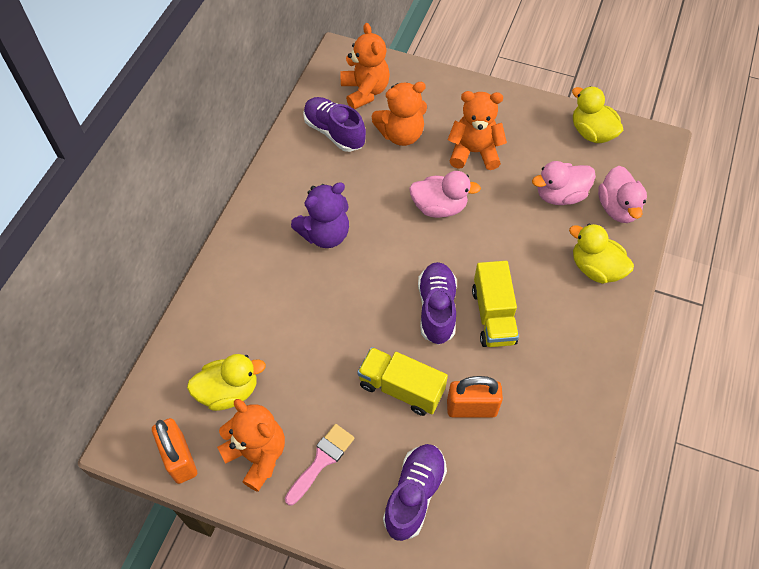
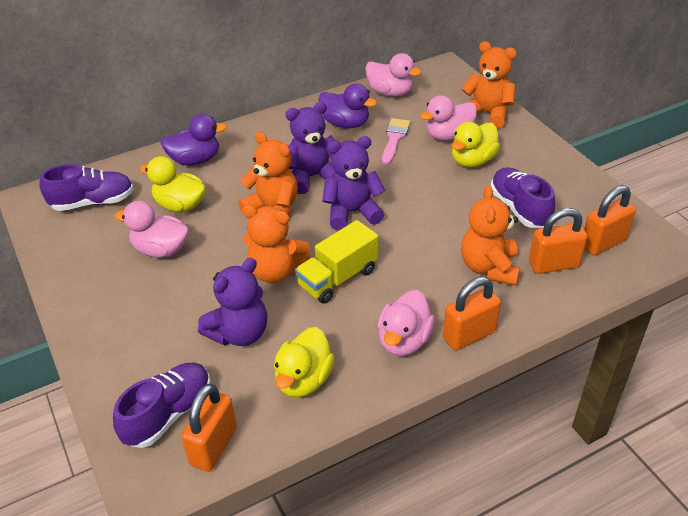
orange padlock: [152,418,197,484] [447,376,503,418] = 2 -> [181,384,237,472] [443,277,501,350] [529,208,588,274] [584,186,636,255] = 4
pink duck: [409,171,481,218] [532,161,596,205] [598,166,647,223] = 3 -> [115,201,189,258] [365,53,421,97] [377,290,435,356] [420,95,477,141] = 4
purple duck: none = 0 -> [160,114,227,165] [318,83,377,128] = 2
purple teddy bear: [291,182,349,248] = 1 -> [198,258,267,346] [286,102,335,194] [322,136,386,230] = 3
yellow truck: [357,347,448,416] [472,261,519,347] = 2 -> [295,220,378,304] = 1

